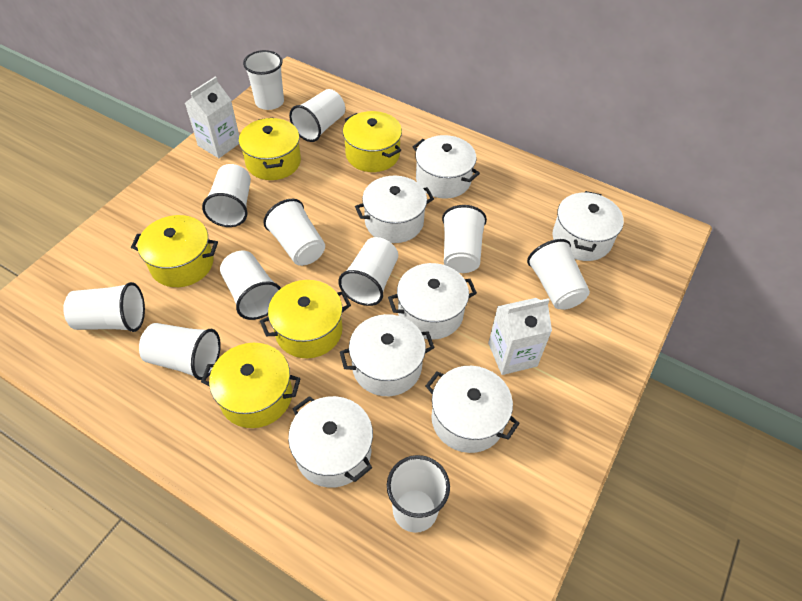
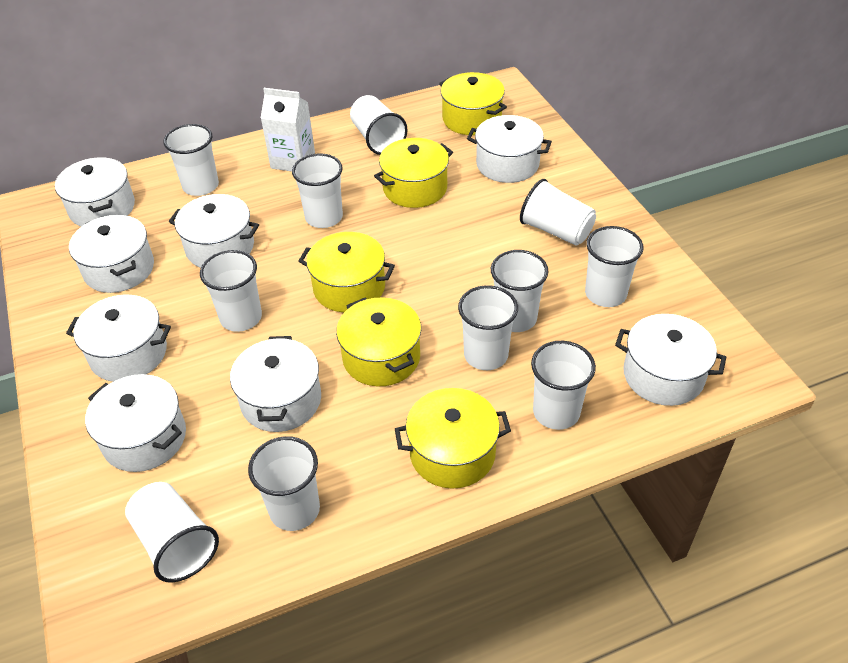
white carton: [185,76,239,158] [488,298,552,375] = 2 -> [261,88,315,172] = 1
white pot: [288,396,373,488] [340,314,435,396] [355,176,434,243] [388,263,477,340] [413,135,480,199] [426,366,520,453] [552,191,624,261] = 7 -> [55,157,135,227] [66,295,171,382] [69,215,154,293] [85,374,186,472] [169,194,259,268] [230,336,321,432] [467,115,552,183] [615,314,726,406] = 8

